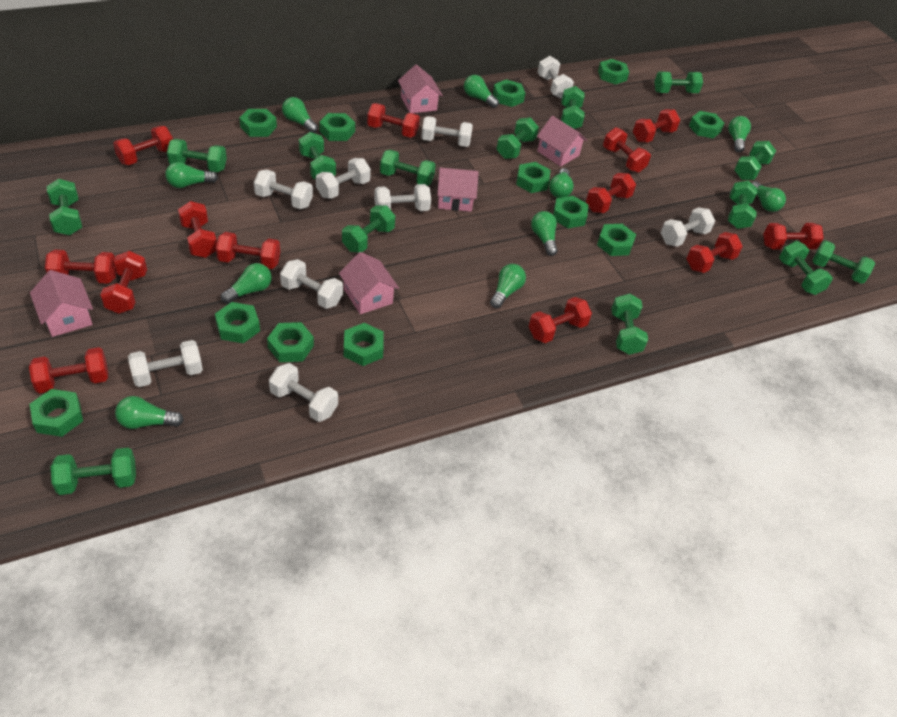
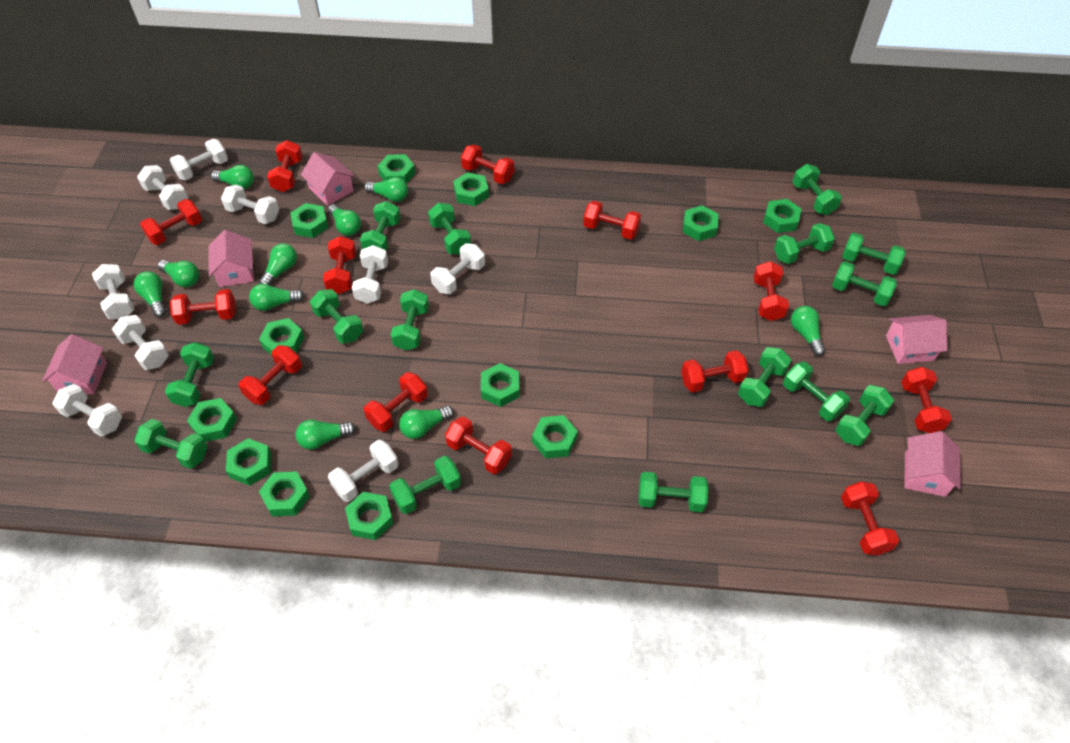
green dumbbell: [47,179,82,235] [51,448,136,495] [167,139,227,172] [299,132,336,179] [342,205,395,253] [380,150,436,186] [496,117,539,159] [561,86,585,129] [611,293,648,355] [654,72,703,93] [728,181,757,229] [734,141,776,180] [779,241,833,295] [813,240,875,284] = 14 -> [134,419,208,469] [165,342,214,407] [310,289,363,344] [360,201,401,251] [389,456,461,514] [390,289,429,350] [428,203,471,255] [638,472,709,512] [738,347,791,407] [774,223,835,264] [783,362,850,421] [792,164,842,215] [832,261,897,306] [835,385,894,446] [842,233,906,275] = 15

